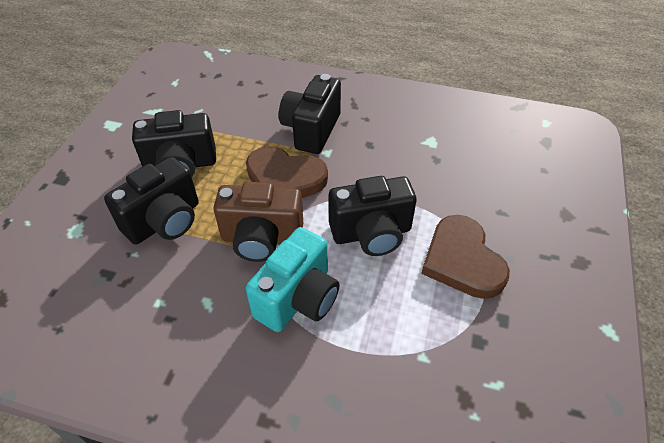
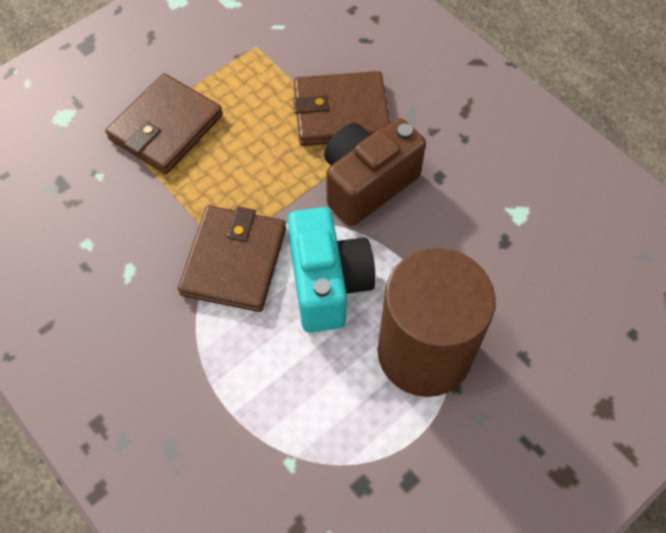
black camera: [104,157,199,244] [132,110,216,176] [279,74,341,154] [329,176,417,256] = 4 -> none = 0
brown cylinder: none = 0 -> [378,248,496,397] = 1
brown heart: [246,146,328,198] [421,215,510,299] = 2 -> none = 0
brown wallet: none = 0 -> [105,73,223,174] [178,205,286,312] [293,71,390,146] = 3

